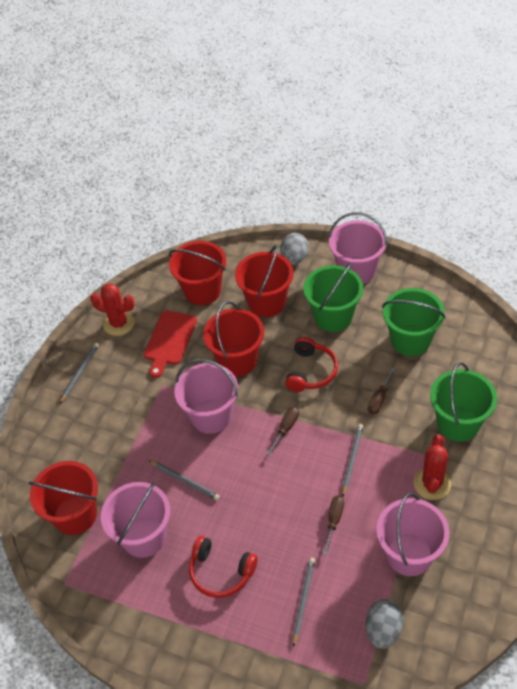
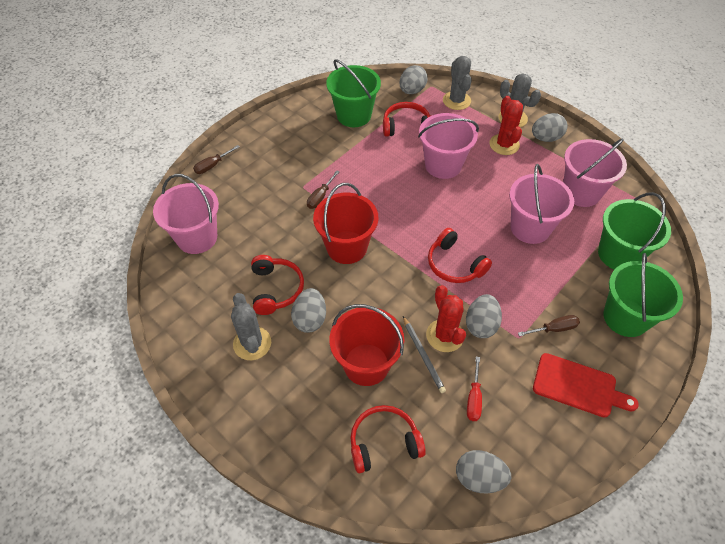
grey cactus: none = 0 -> [231,293,271,360] [443,56,472,110] [499,73,541,127] = 3
grey egg: [280,233,308,265] [366,599,404,649] = 2 -> [291,288,326,333] [399,65,428,94] [456,450,511,493] [466,294,502,338] [532,113,568,142] = 5
grey pencil: [60,343,99,404] [149,460,220,500] [293,557,315,647] [342,424,363,497] = 4 -> [403,316,446,393] = 1
red bucket: [29,461,98,535] [169,241,226,305] [203,301,264,377] [235,245,294,317] = 4 -> [313,183,378,264] [329,304,404,386] = 2
red headphones: [189,536,258,598] [285,337,338,392] = 2 -> [251,255,304,315] [350,405,426,473] [383,102,431,137] [428,228,492,283] = 4
red screwdriver: none = 0 -> [467,357,482,421] = 1

